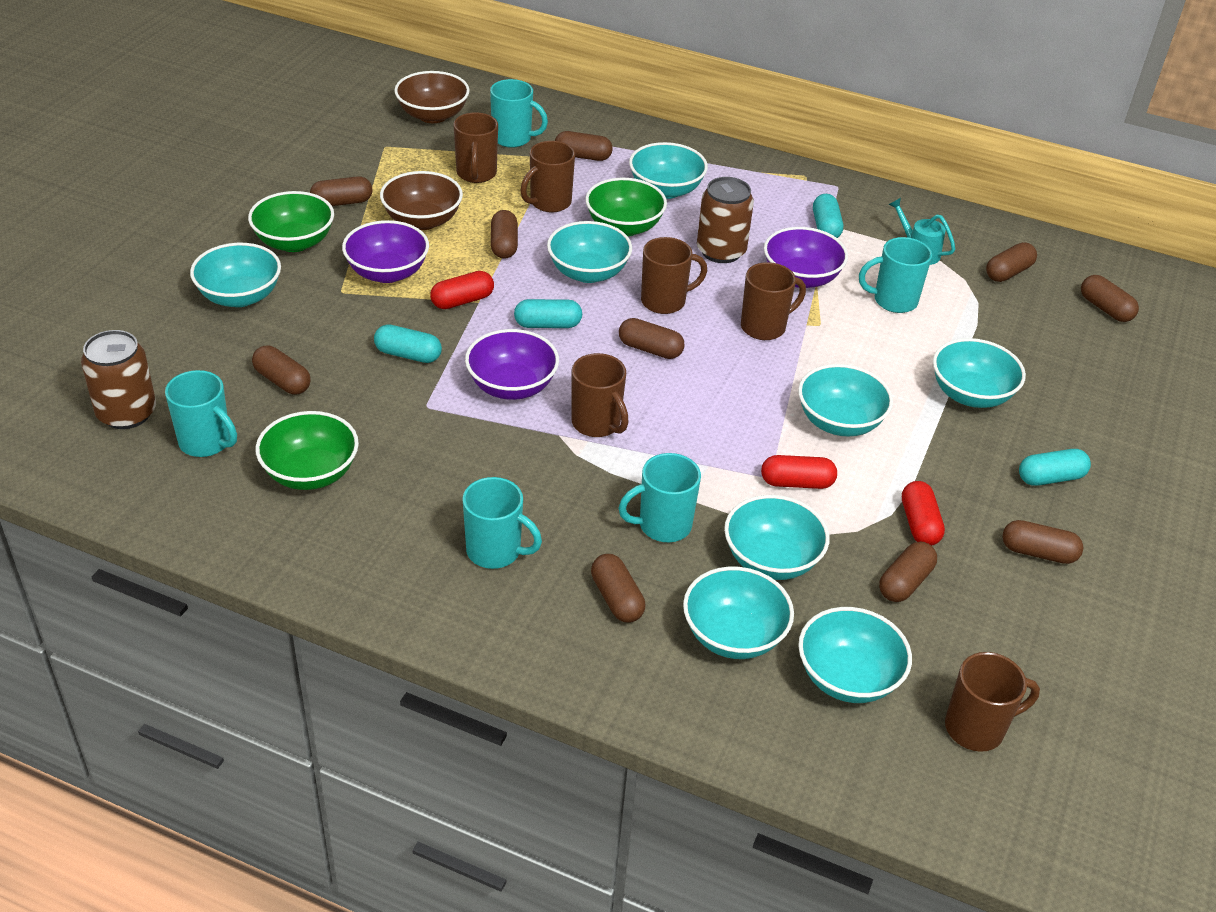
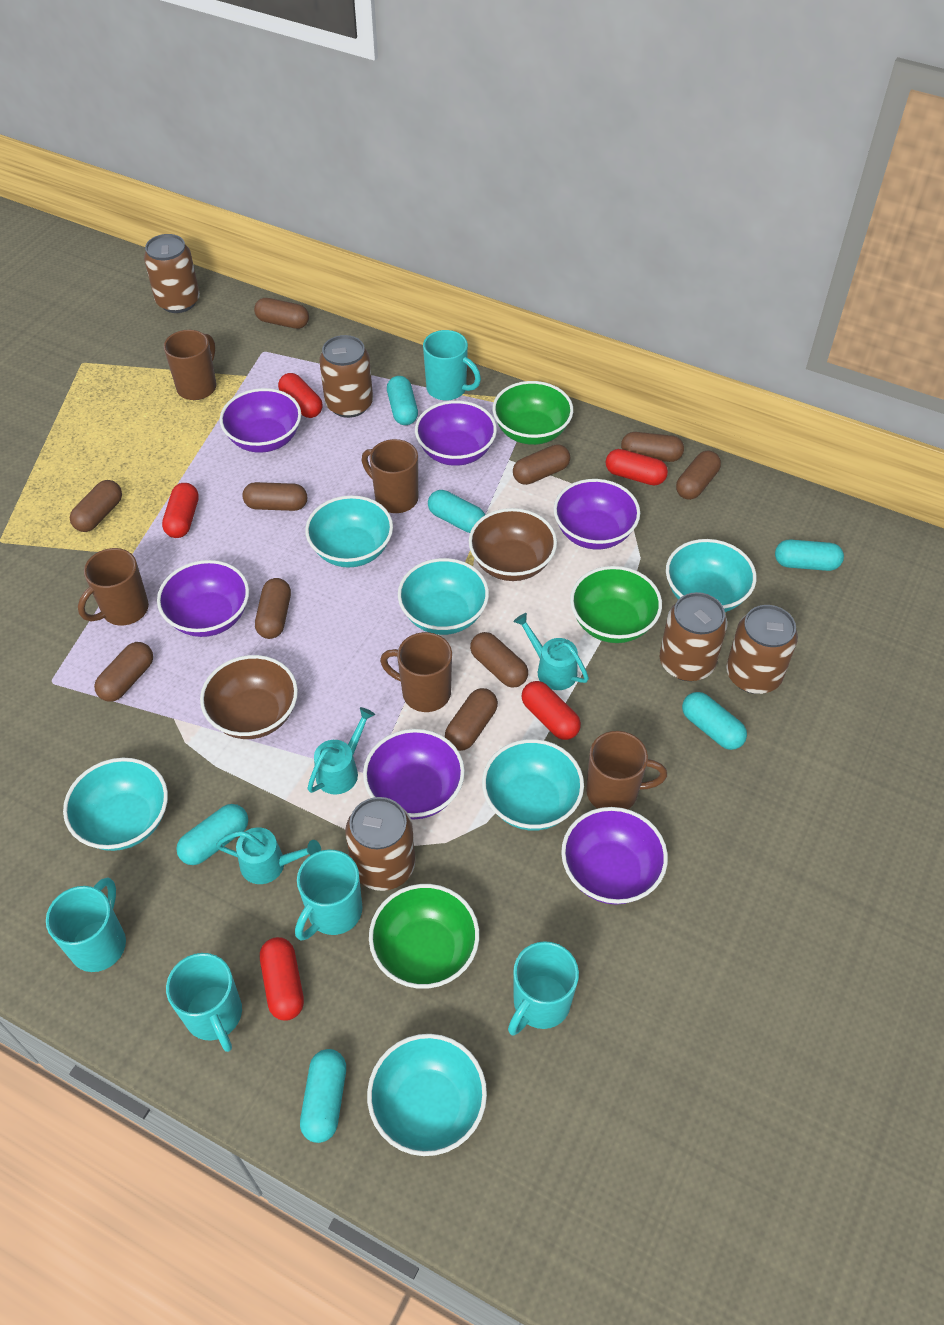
brown can: [81,330,156,429] [697,177,754,263] = 2 -> [144,234,200,313] [319,335,373,418] [345,797,415,891] [660,592,727,681] [726,605,798,694] = 5
brown mug: [453,112,498,183] [520,141,575,213] [572,353,629,437] [641,237,707,314] [741,262,806,340] [945,652,1040,752] = 6 -> [78,548,149,626] [164,330,216,400] [362,439,418,513] [380,632,452,712] [586,731,667,809] = 5
purple bowl: [342,220,429,283] [465,329,559,400] [764,227,848,288] = 3 -> [157,560,249,637] [220,388,301,453] [363,729,465,819] [415,401,497,466] [553,479,640,549] [561,807,668,905] = 6
red capsule: [430,271,494,309] [761,455,837,489] [902,481,945,546] = 3 -> [162,483,199,538] [260,937,304,1021] [278,373,323,418] [522,681,581,740] [606,449,668,485] = 5
turquoise bowl: [190,243,281,307] [547,221,632,283] [629,142,708,199] [683,566,794,659] [724,495,830,580] [798,364,893,436] [798,607,912,703] [933,338,1026,408] = 8 -> [63,758,168,851] [305,495,393,567] [367,1034,487,1156] [398,558,489,635] [482,739,584,831] [666,539,756,612] = 6
turquoise capsule: [374,324,442,363] [514,299,582,328] [813,194,843,238] [1019,449,1091,486] = 4 -> [176,804,248,865] [300,1049,346,1143] [387,376,418,425] [428,490,485,533] [682,692,747,750] [775,539,844,571] = 6
turquoise watering can: [888,198,955,265] = 1 -> [216,827,321,884] [307,707,375,794] [513,613,589,690] = 3

